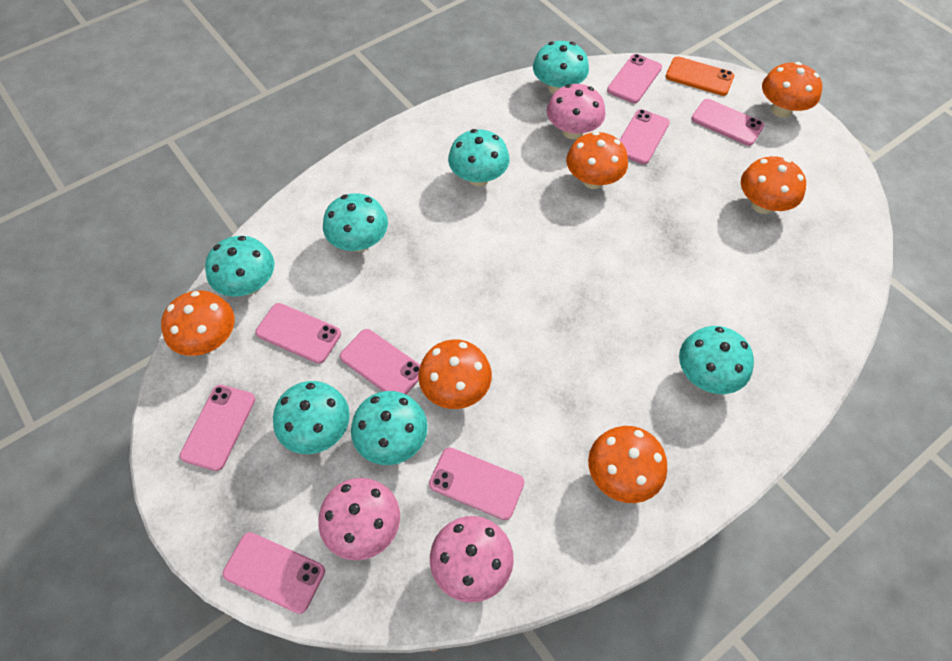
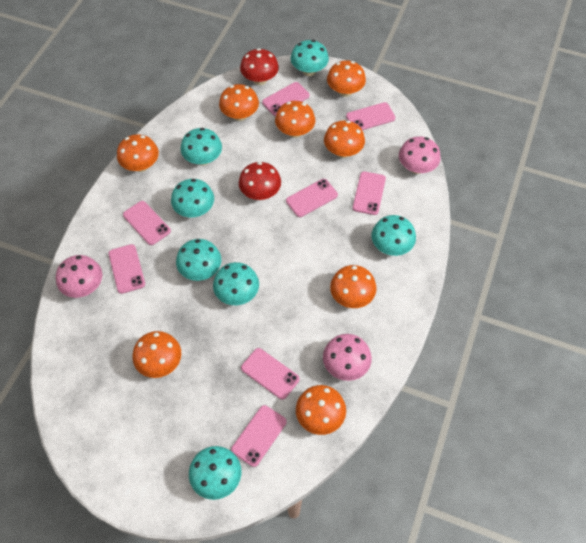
orange mushroom: [161,290,235,356] [418,339,492,409] [566,131,628,189] [588,426,667,503] [741,156,806,214] [762,62,822,118] = 6 -> [117,134,159,172] [132,331,181,378] [219,84,259,121] [275,101,315,138] [296,385,346,435] [324,120,365,158] [327,60,366,97] [330,265,377,308] = 8
orange phone: [666,56,734,96] = 1 -> none = 0
red mushroom: none = 0 -> [239,162,281,200] [240,48,279,85] = 2

